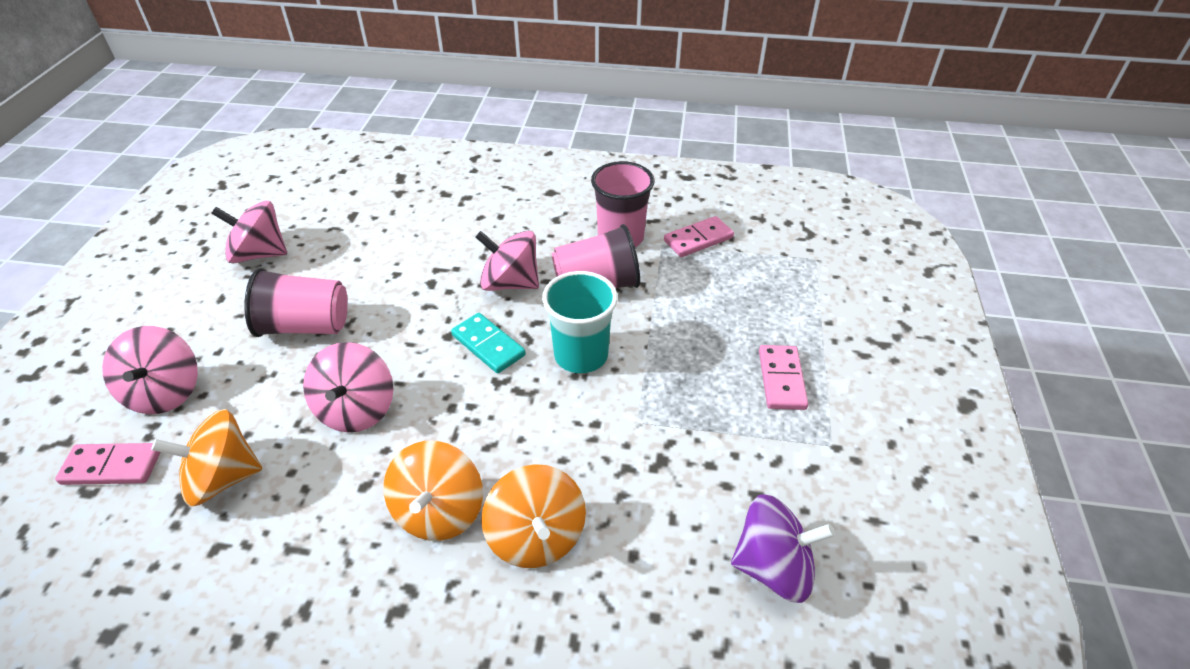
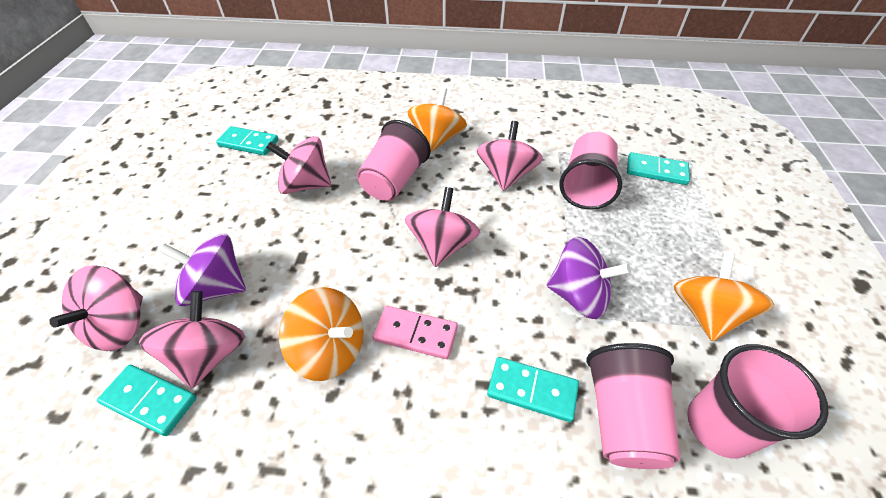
pink cup: [244,268,348,337] [552,224,640,288] [591,161,655,247] = 3 -> [357,120,431,201] [559,132,622,210] [586,343,680,469] [687,344,828,458] = 4
pink domino: [55,443,161,485] [664,216,734,257] [759,345,808,410] = 3 -> [373,306,458,359] = 1
pink spinning top: [102,326,198,414] [211,201,287,264] [303,342,393,432] [476,230,539,291] = 4 -> [49,265,143,351] [139,291,245,388] [266,136,331,194] [405,187,480,267] [477,121,543,191] = 5
purple spinning top: [731,494,835,603] = 1 -> [159,234,246,306] [547,237,631,319] = 2
turquoise cup: [542,271,618,373] = 1 -> none = 0
turquoise domino: [451,313,526,374] = 1 -> [97,365,197,436] [216,126,279,156] [487,357,579,422] [627,152,690,185] = 4

